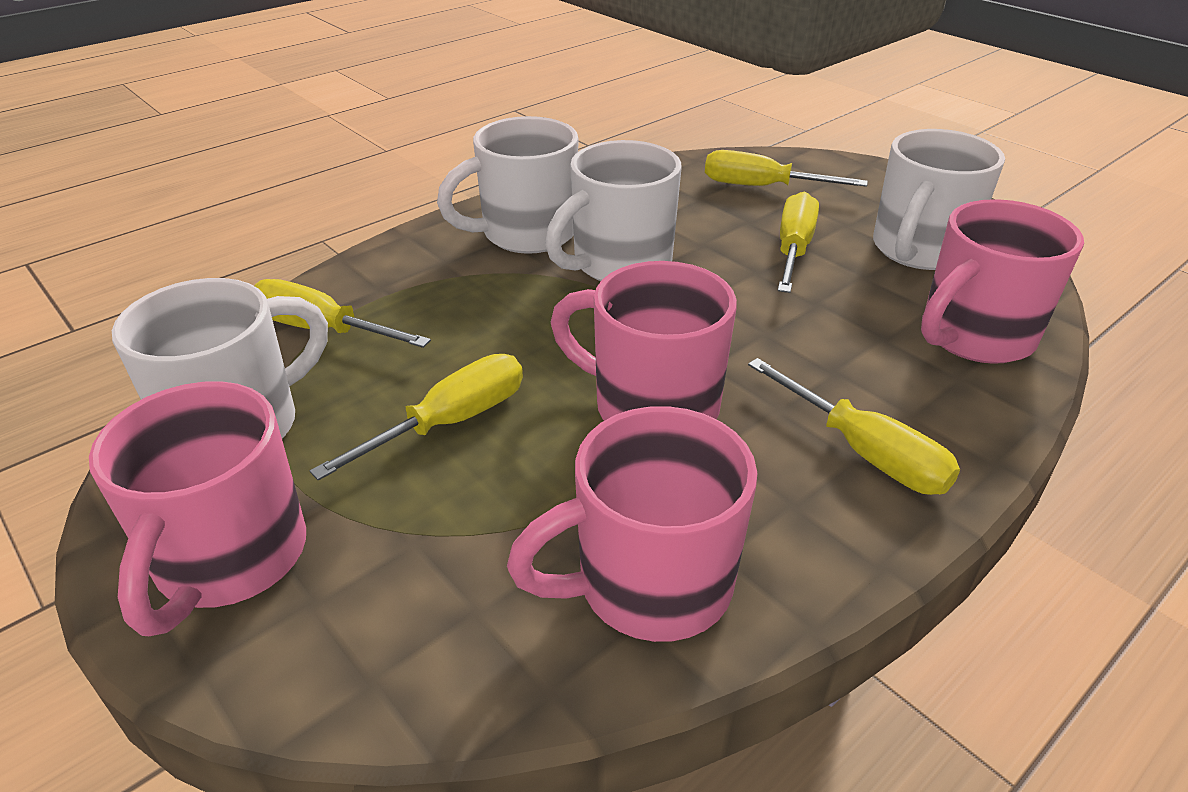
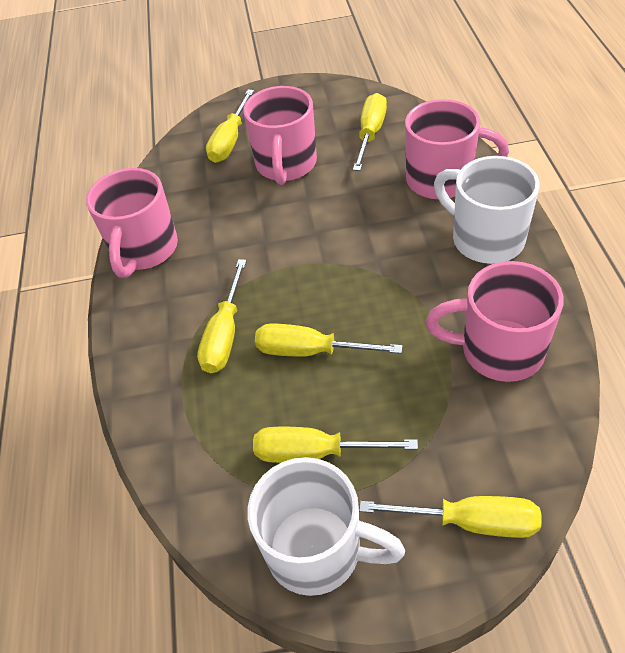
white mug: [112,278,328,439] [437,116,578,254] [545,140,681,281] [873,129,1005,270] = 4 -> [247,457,405,596] [434,156,539,264] = 2
yellow screwdriver: [254,279,431,348] [310,354,523,481] [705,150,868,187] [748,358,960,495] [778,191,819,293] = 5 -> [197,259,247,373] [206,90,254,163] [253,427,418,463] [255,323,403,356] [353,93,387,171] [359,496,541,538] = 6

